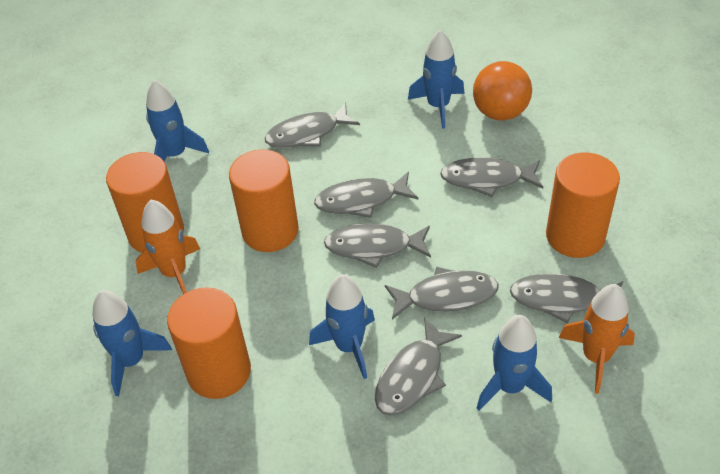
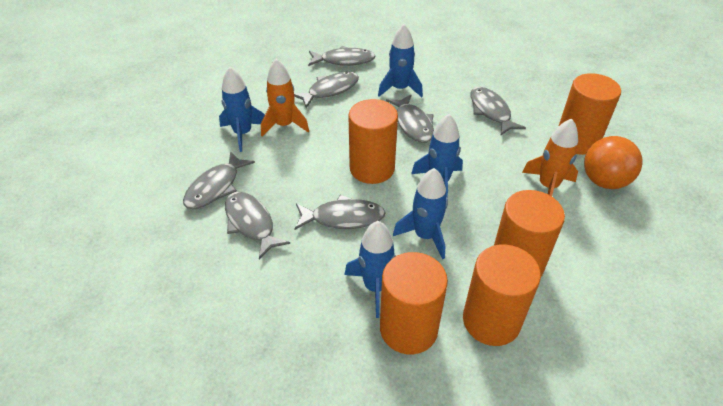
orange cylinder: [106,152,184,253] [167,287,251,399] [229,149,299,252] [546,153,620,258] = 4 -> [348,99,398,184] [380,252,448,354] [463,244,541,346] [494,190,565,277] [558,73,621,155] = 5

